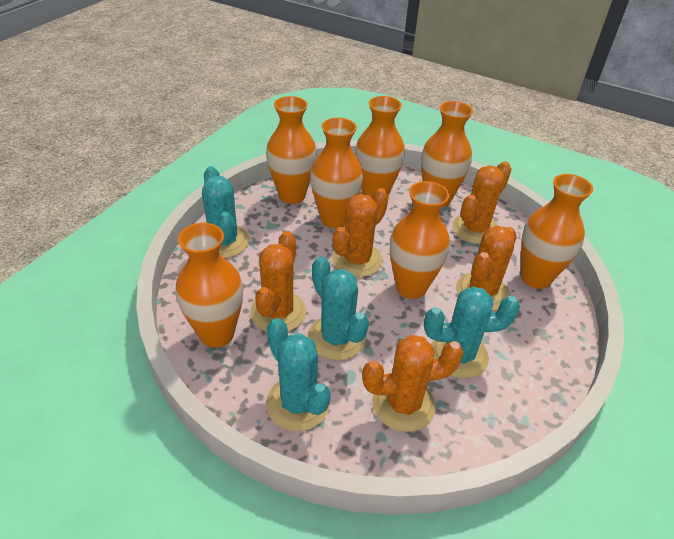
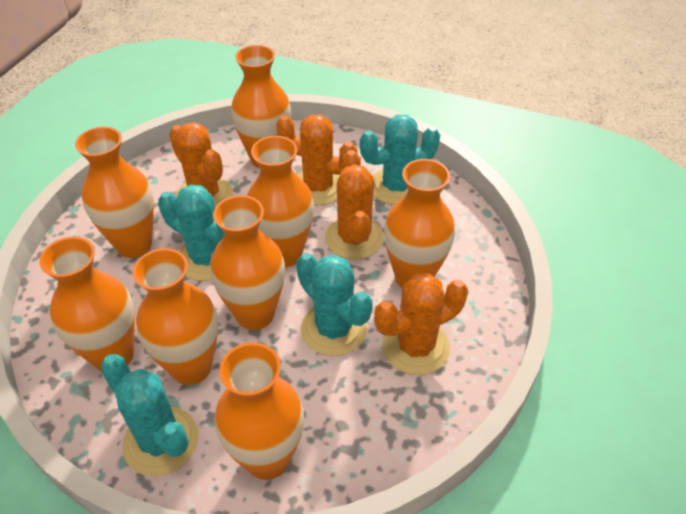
orange cactus: [250,231,306,331] [332,188,389,277] [362,335,464,432] [452,161,512,244] [456,225,517,311] = 5 -> [169,122,232,207] [276,115,358,205] [325,150,384,260] [374,273,468,375] = 4
orange vase: [176,223,243,348] [266,96,317,204] [310,118,363,228] [355,96,405,198] [390,181,450,299] [421,101,473,207] [521,174,593,289] = 7 -> [39,237,135,371] [75,127,154,258] [133,248,218,385] [210,195,285,330] [215,342,304,480] [231,45,291,168] [247,136,314,267] [384,159,455,288] = 8

